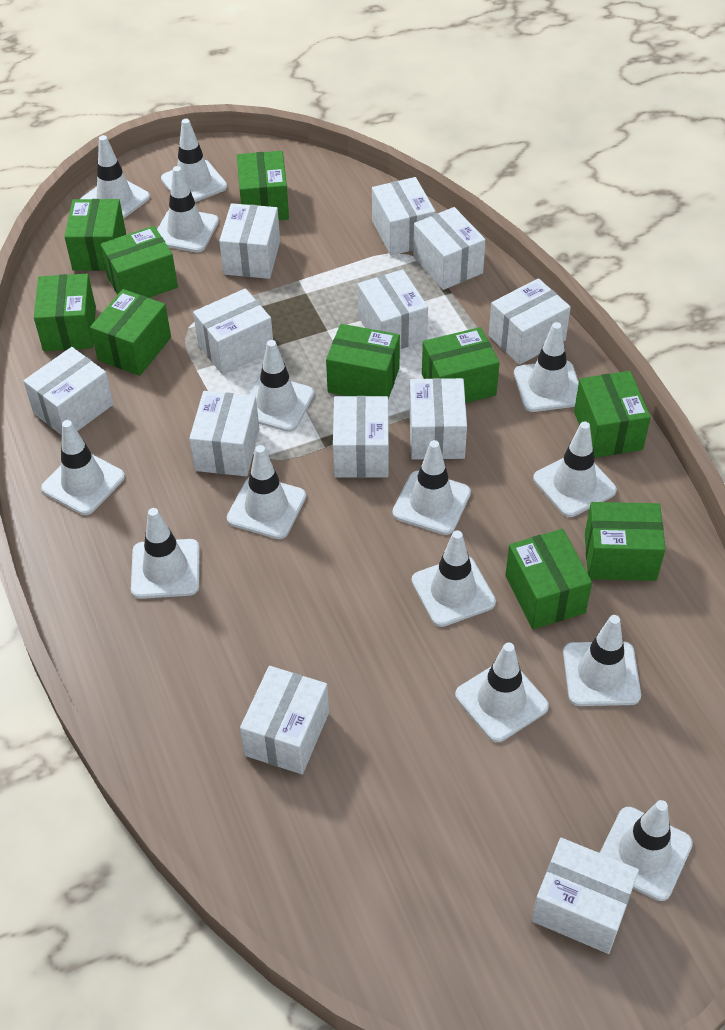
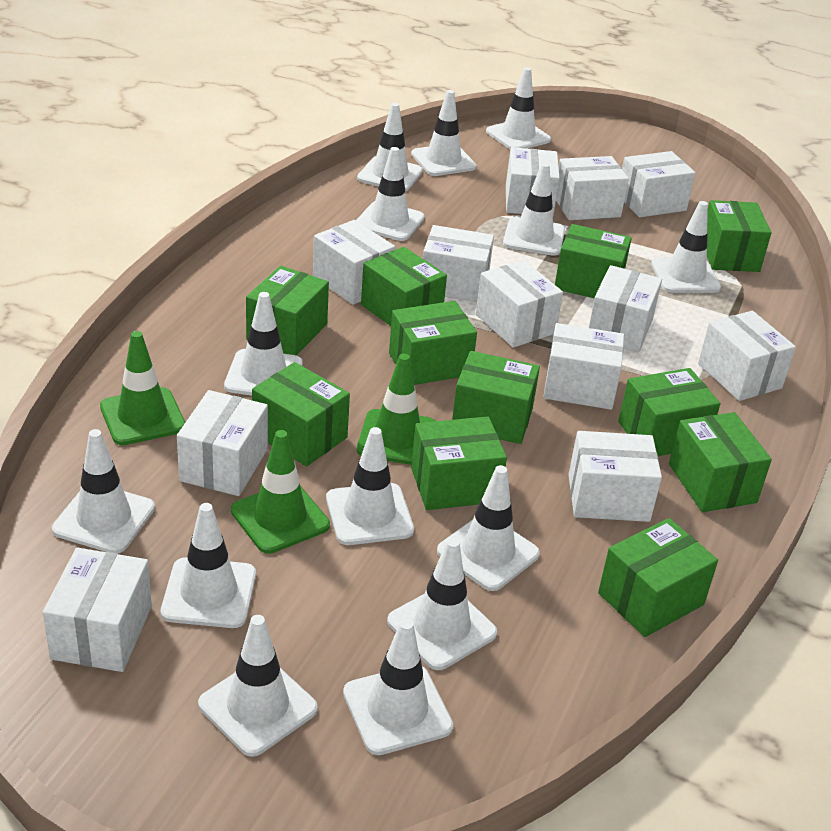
green box: [34,274,96,351] [64,199,126,271] [90,289,171,376] [100,226,178,298] [237,151,289,220] [326,324,400,399] [422,327,500,403] [505,529,592,629] [574,371,651,458] [585,502,666,581] = 10 -> [246,266,329,356] [252,362,350,466] [361,247,447,326] [389,301,477,385] [411,417,507,510] [452,351,540,444] [555,224,632,298] [598,518,718,637] [618,368,720,456] [669,412,772,512] [707,200,772,272] = 11
green traffic cone: none = 0 -> [100,331,185,445] [231,430,330,554] [357,354,435,465] = 3

